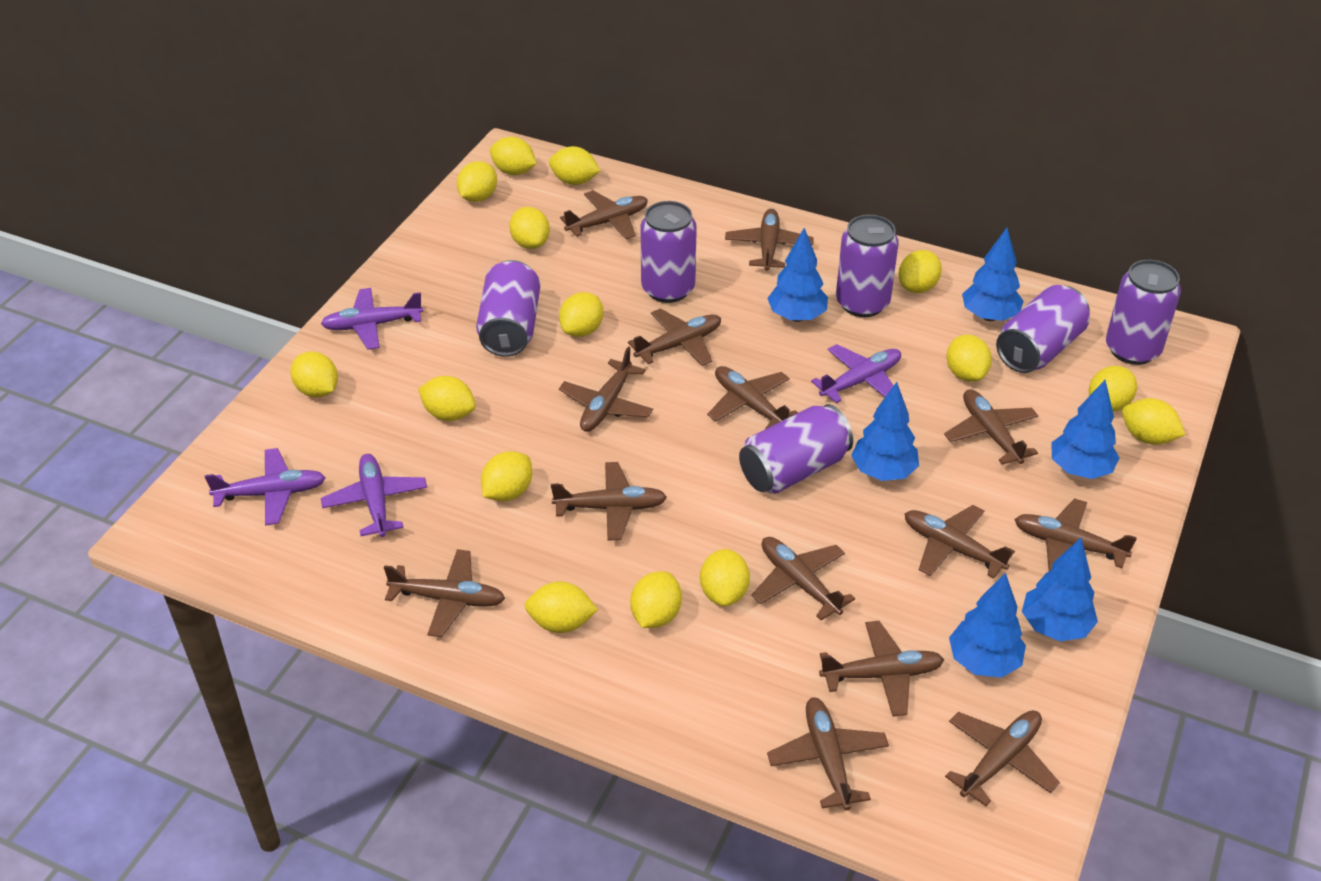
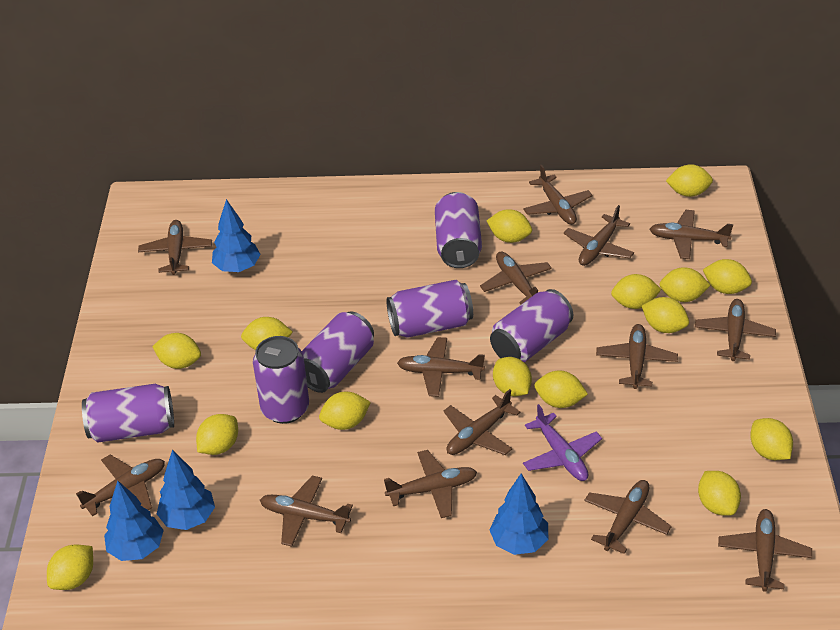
blue tree: [767,228,828,322] [851,382,919,481] [949,573,1026,678] [962,228,1024,321] [1022,538,1098,641] [1051,380,1119,479] = 6 -> [104,481,164,561] [157,450,215,530] [212,199,261,272] [489,474,548,555] = 4
purple plane: [205,448,326,525] [321,288,424,350] [321,454,427,537] [811,344,901,403] = 4 -> [523,404,602,481] = 1

